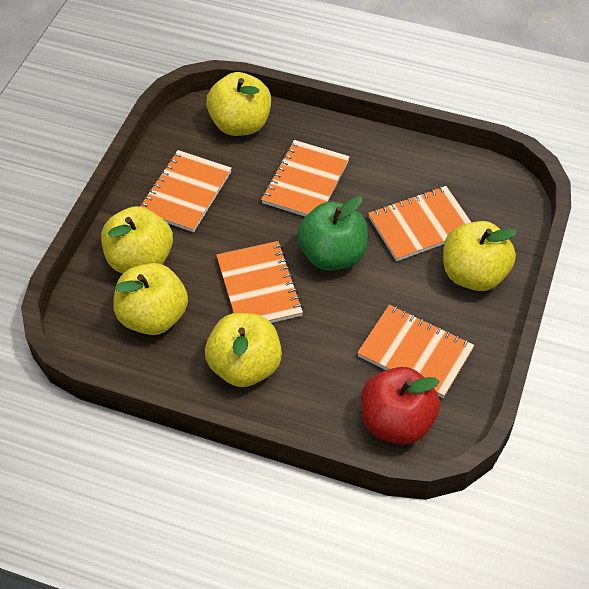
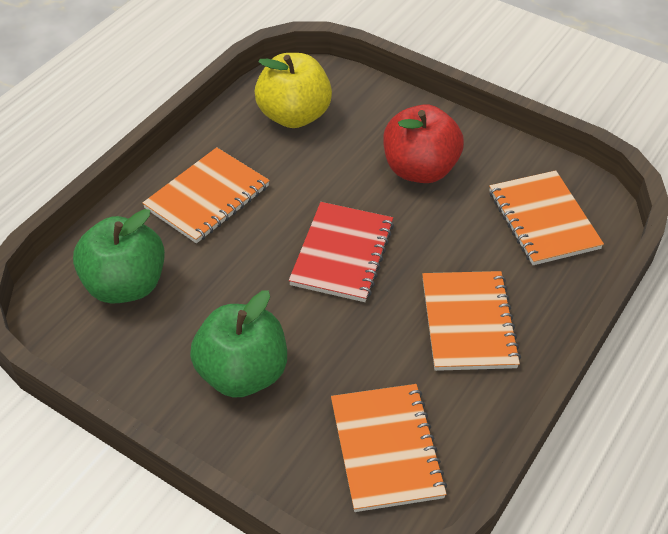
green apple: [297,196,368,271] = 1 -> [73,209,165,304] [190,291,287,398] = 2
orange notebook: [139,150,232,232] [216,241,303,323] [261,140,350,217] [357,305,474,398] [368,186,472,261] = 5 -> [143,147,270,243] [331,384,447,512] [422,271,521,371] [489,170,604,265] = 4
red notebook: none = 0 -> [289,202,394,302] = 1
yellow apple: [101,206,173,274] [113,263,188,335] [205,313,282,387] [206,72,271,136] [443,221,517,291] = 5 -> [255,53,332,128] = 1

